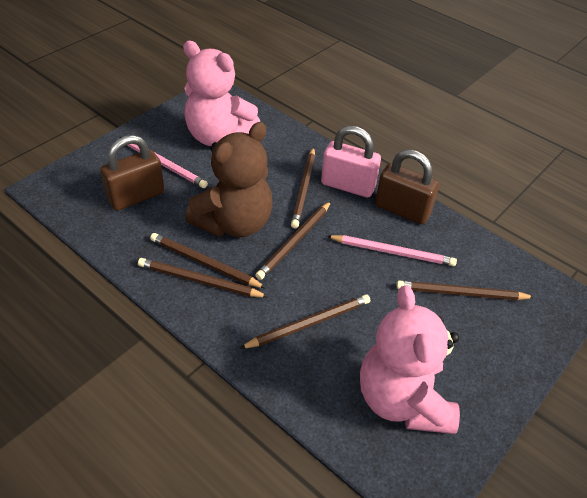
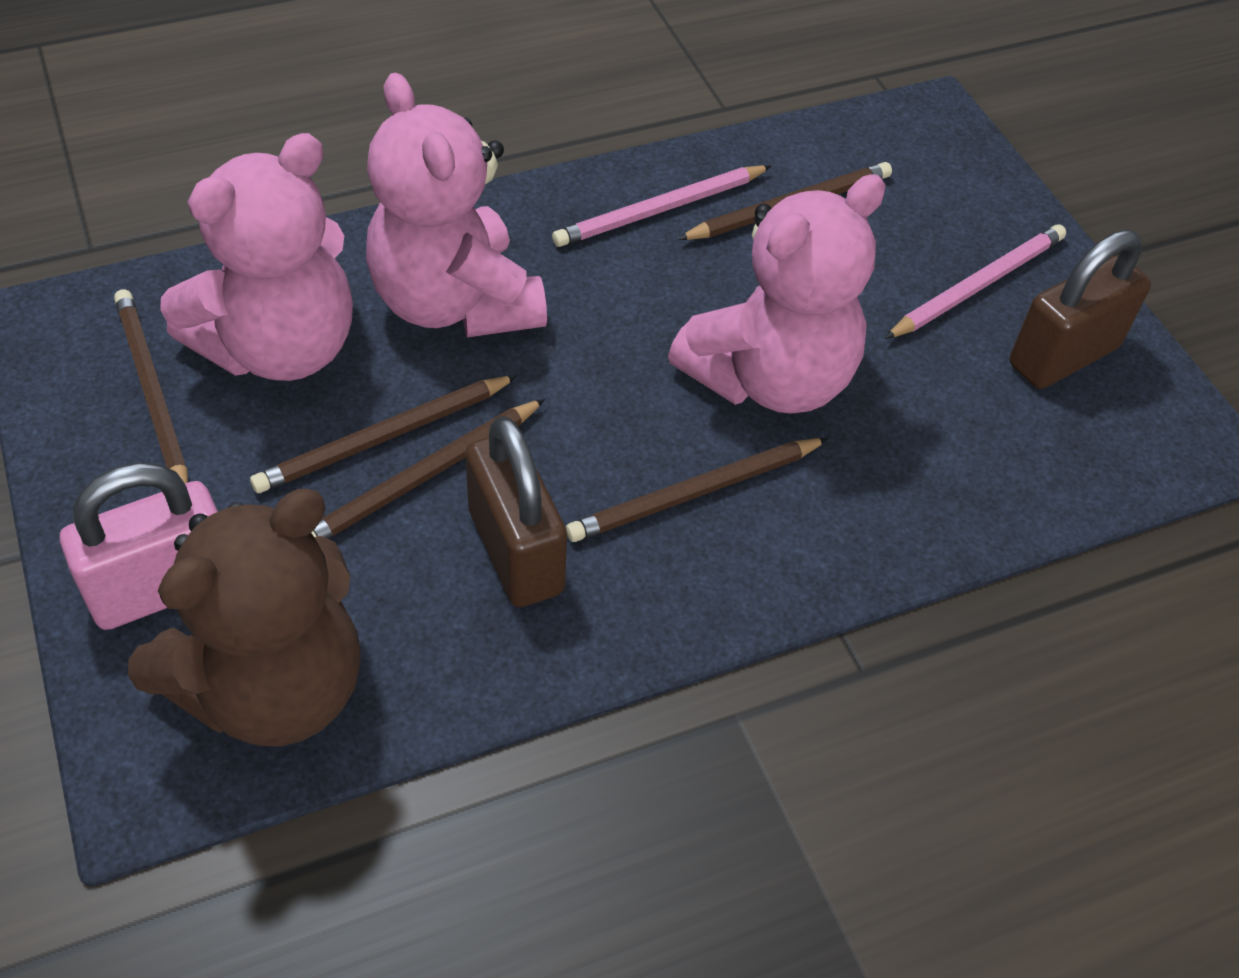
brown pencil: [138,258,268,297] [150,233,266,288] [239,294,370,349] [255,201,331,280] [291,147,315,228] [396,281,535,300] = 6 -> [114,289,188,483] [250,375,517,493] [311,399,545,539] [566,438,828,542] [677,162,892,240] = 5
pink teddy bear: [183,41,260,146] [360,286,460,434] = 2 -> [160,133,353,381] [366,73,547,337] [668,174,886,414] = 3

